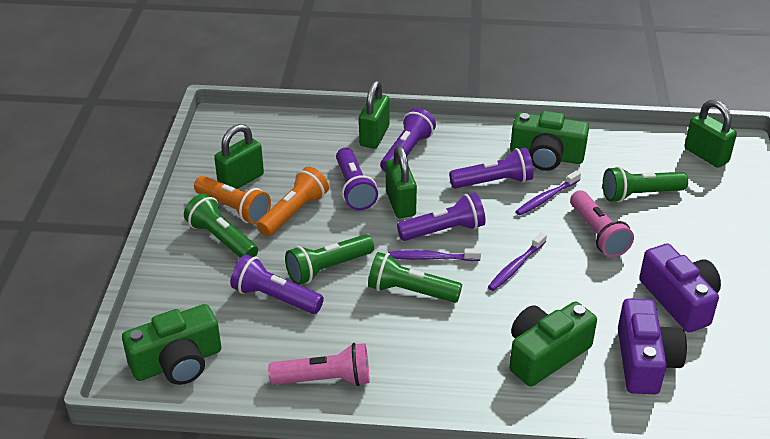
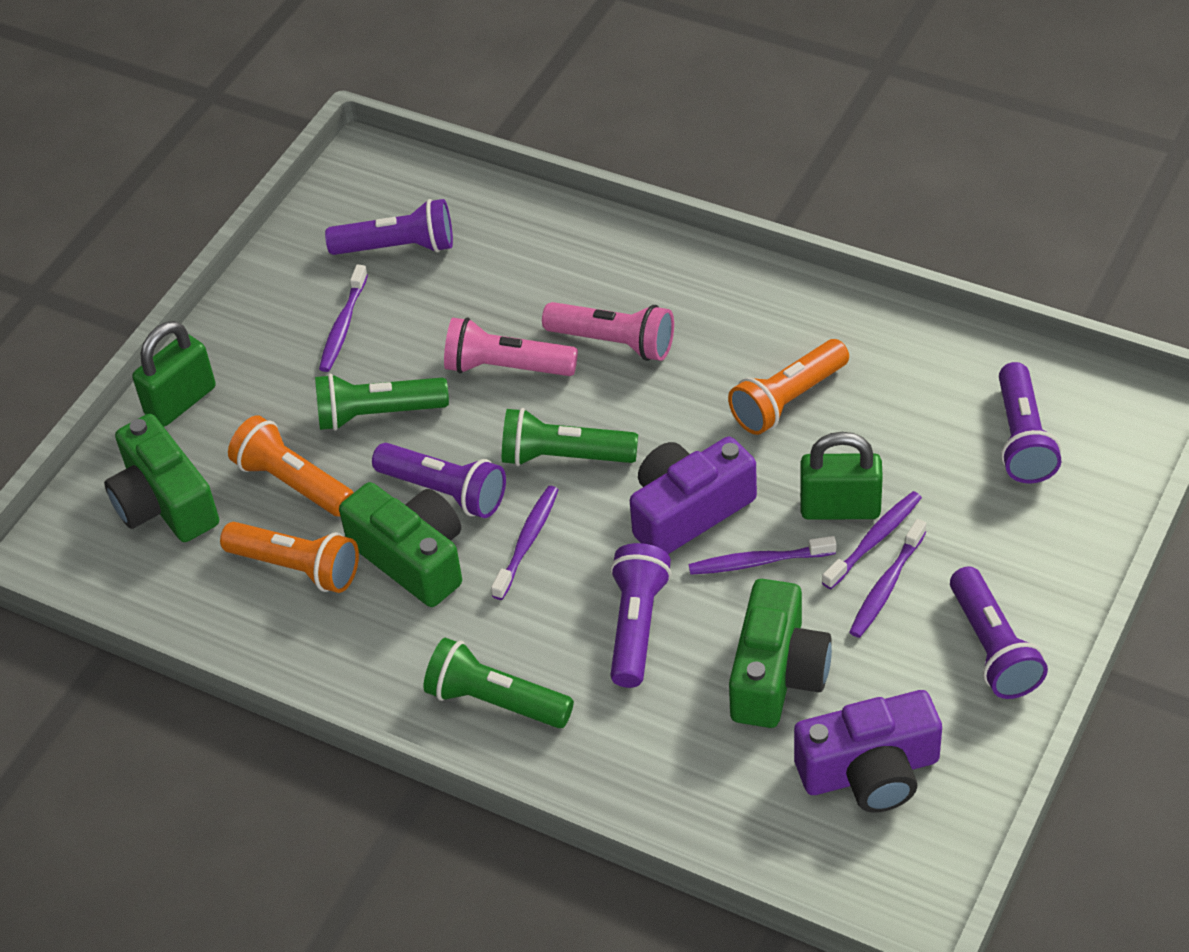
green flashlight: [184,193,258,258] [285,234,374,285] [368,252,462,303] [603,166,688,202] = 4 -> [315,373,449,431] [423,638,574,728] [502,408,638,466] = 3
green padlock: [214,124,264,189] [359,80,390,149] [386,146,417,218] [685,99,737,168] = 4 -> [132,321,215,427] [800,432,883,520] = 2
orange flashlight: [194,176,271,225] [257,166,329,236] = 2 -> [220,522,359,593] [228,415,354,517] [728,339,849,435] = 3
purple toothbrush: [388,248,481,261] [488,232,547,291] [515,170,581,215] = 3 -> [319,264,368,372] [491,486,559,600] [688,536,836,575] [822,491,922,589] [849,519,926,638] = 5

